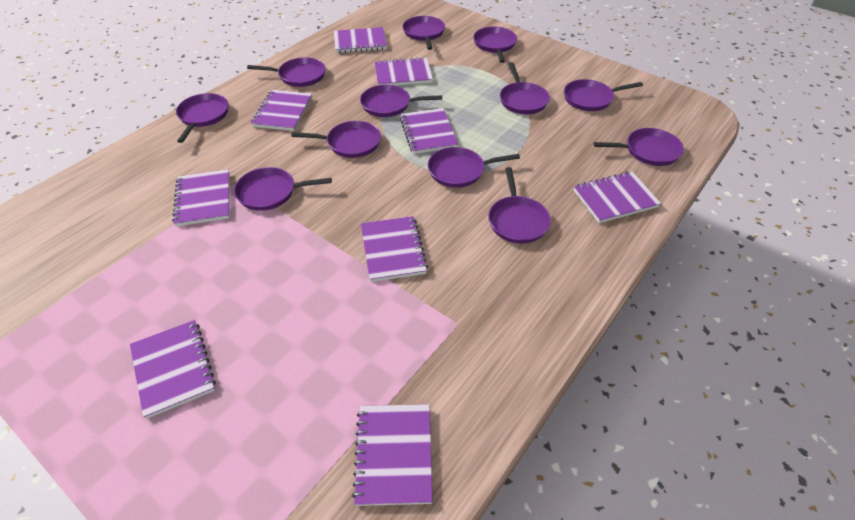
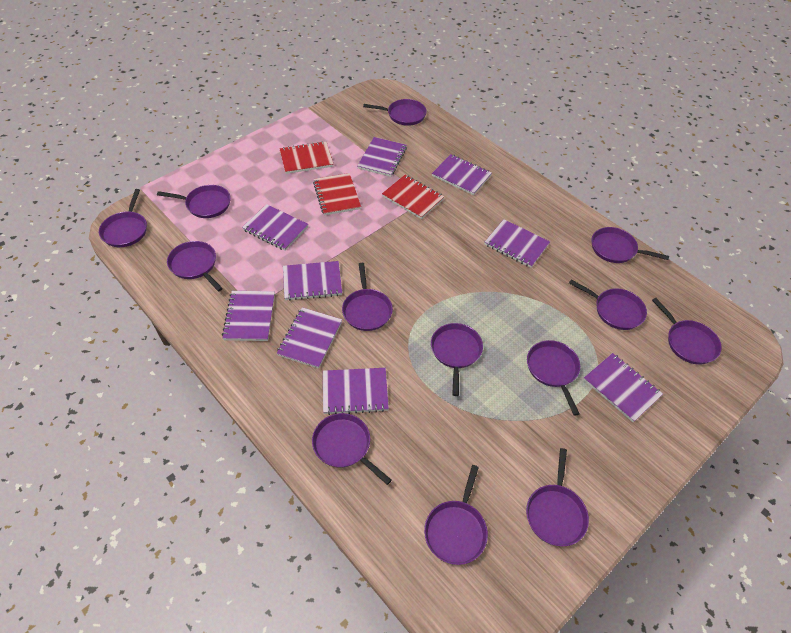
purple pan: [176,93,229,143] [234,167,332,211] [247,57,326,87] [291,121,381,158] [360,85,442,117] [403,16,445,50] [428,147,520,188] [473,27,517,63] [488,167,551,244] [500,62,550,114] [564,79,643,111] [594,128,684,166] = 12 -> [99,189,147,247] [157,185,231,218] [167,241,223,292] [312,413,392,485] [342,263,393,331] [363,99,427,126] [424,465,488,565] [431,323,483,396] [526,448,589,546] [527,340,580,416] [569,279,647,330] [591,227,669,263] [652,298,722,365] = 13
red notebook: none = 0 -> [280,141,333,174] [313,173,361,215] [382,175,444,219] = 3

